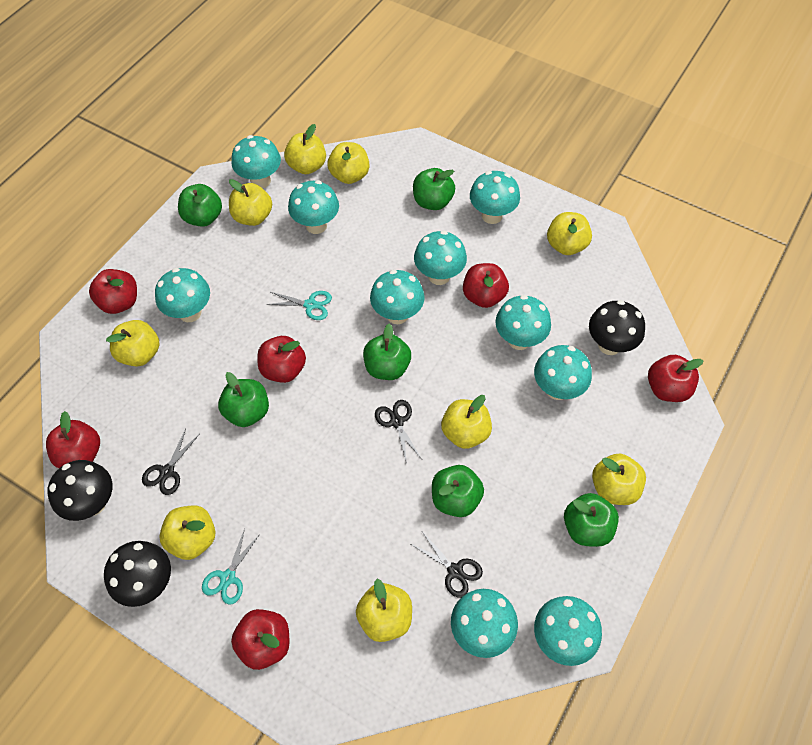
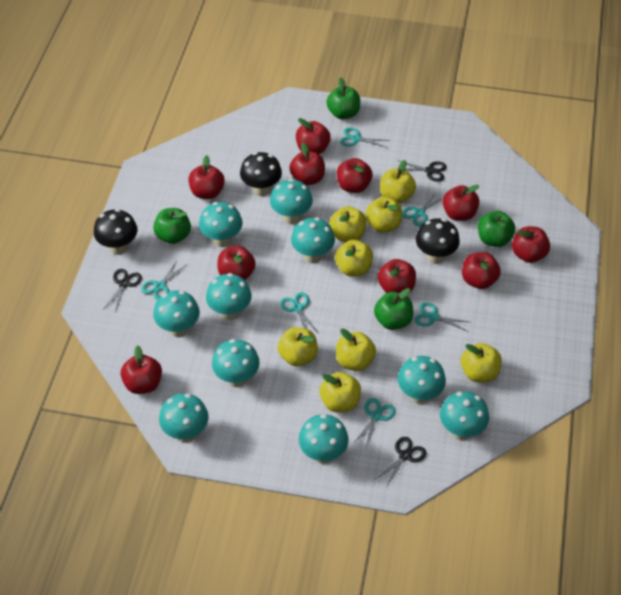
green apple: [178,184,222,227] [218,372,269,427] [363,323,411,380] [413,168,455,210] [432,465,484,517] [564,493,619,547] = 6 -> [153,208,191,244] [326,77,360,119] [374,288,413,330] [478,211,515,247] = 4
red apple: [46,411,100,468] [89,269,137,314] [231,609,289,670] [258,336,306,383] [463,263,509,308] [648,355,704,402] = 6 -> [121,345,162,394] [188,155,225,199] [218,245,256,280] [289,142,325,186] [296,118,331,154] [337,158,372,193] [378,259,416,293] [442,185,480,221] [462,252,501,289] [512,226,550,263] = 10
turquoise scissors: [202,528,260,605] [266,291,332,320] = 2 -> [141,261,186,300] [280,292,318,332] [340,127,390,148] [353,398,396,448] [402,191,443,226] [414,302,469,331] = 6
yellow apple: [106,320,160,366] [159,506,215,560] [229,179,272,226] [284,124,326,174] [328,142,370,184] [356,579,412,642] [441,395,492,449] [547,212,592,255] [592,454,646,505] = 9 -> [278,327,318,366] [319,372,361,412] [329,206,367,242] [335,240,373,276] [336,329,376,371] [365,197,402,232] [380,160,416,203] [461,343,502,382] = 8

